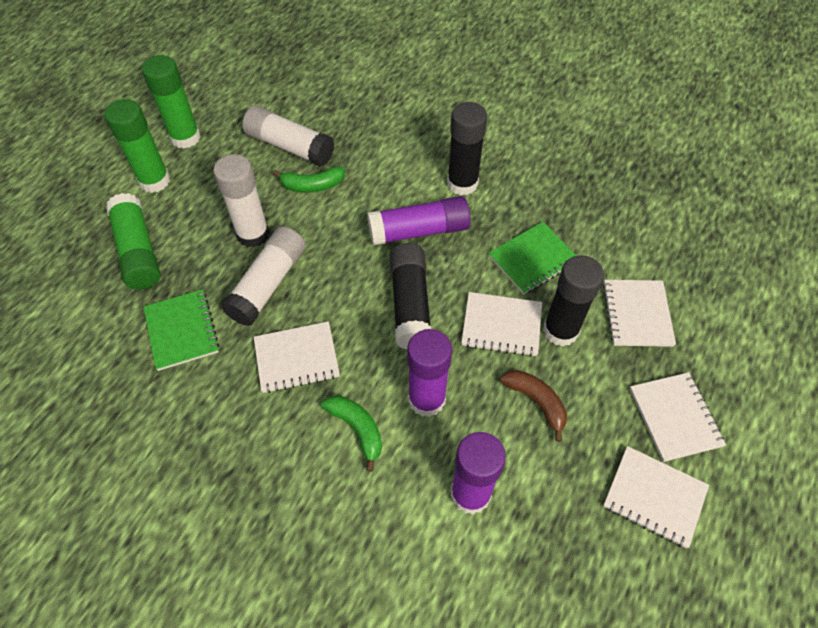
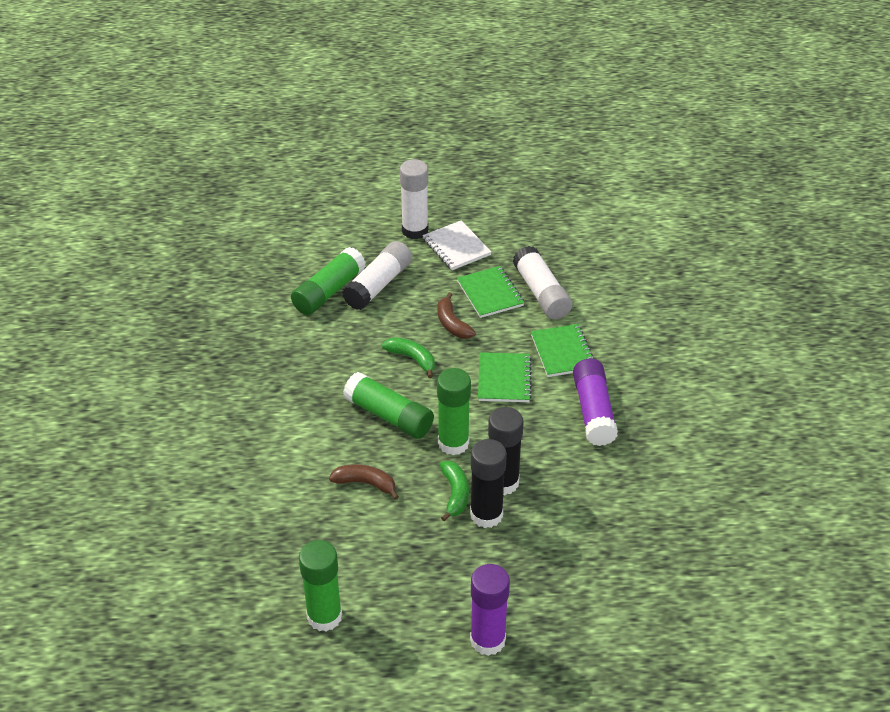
black glue stick: [390,243,431,349] [447,102,487,195] [543,255,604,346] = 3 -> [470,439,507,528] [488,407,524,495] = 2
brown banana: [500,370,567,442] = 1 -> [329,464,399,500] [438,292,476,339] = 2
green glue stick: [105,99,170,193] [106,193,161,290] [142,55,201,149] = 3 -> [291,247,366,315] [299,540,342,632] [343,372,434,439] [437,368,471,455] = 4
green notebook: [144,289,219,371] [489,222,577,295] = 2 -> [457,266,524,318] [478,352,532,402] [531,324,594,377] = 3
purple glue stick: [367,196,471,246] [407,329,452,417] [451,432,506,515] = 3 -> [470,564,510,656] [573,359,618,446] = 2
white notebook: [254,321,340,393] [461,292,542,357] [603,280,676,347] [603,446,709,548] [630,372,726,462] = 5 -> [422,220,491,270] = 1

